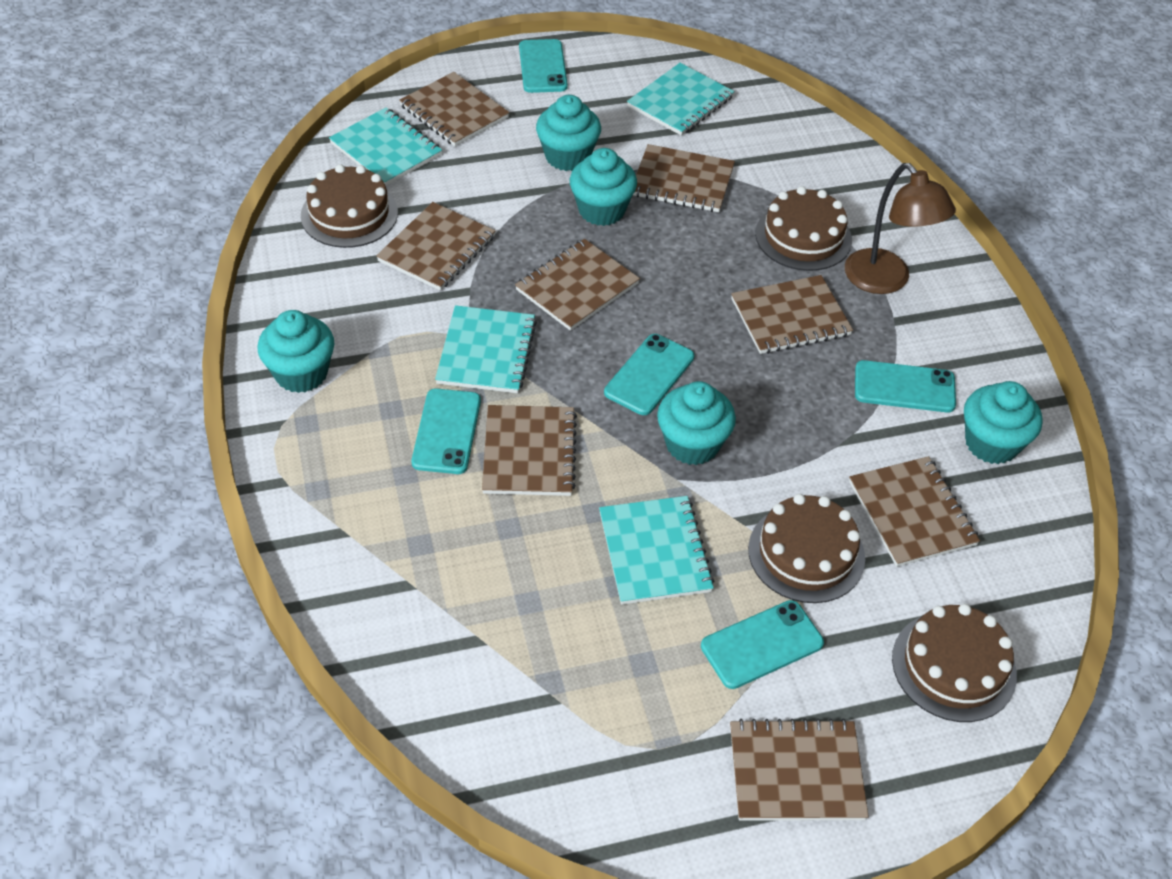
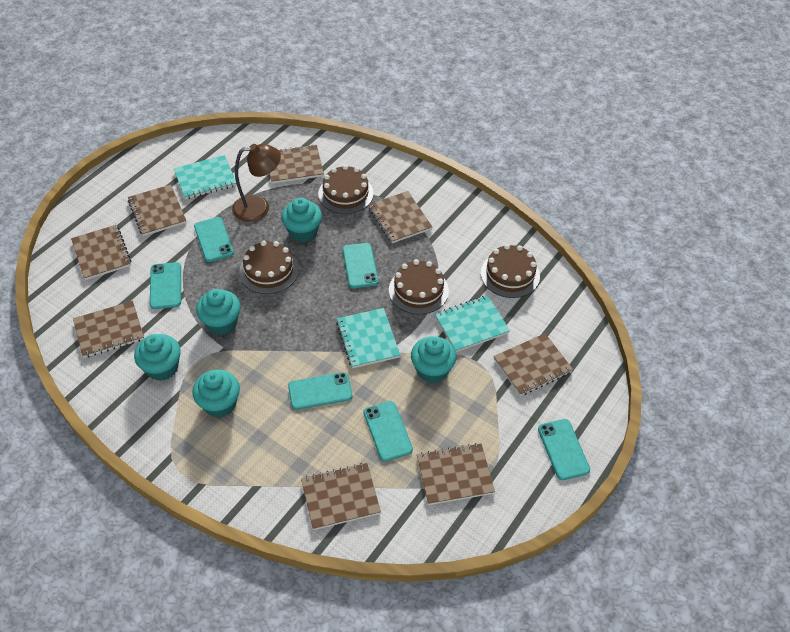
turquoise notebook: [329,108,442,186] [435,305,537,393] [599,496,714,605] [627,63,735,136] = 4 -> [174,155,237,199] [336,308,400,368] [435,295,510,352] = 3
turquoise phone: [411,389,481,474] [519,39,568,93] [604,334,694,415] [701,600,824,689] [855,360,956,412] = 5 -> [150,262,181,309] [194,217,234,262] [288,372,352,410] [342,243,379,288] [363,401,413,461] [538,419,590,480] = 6

